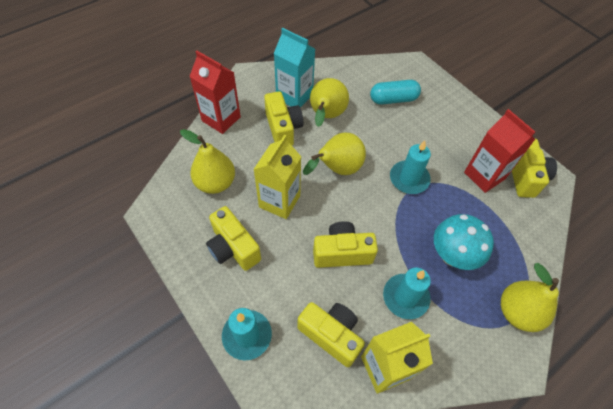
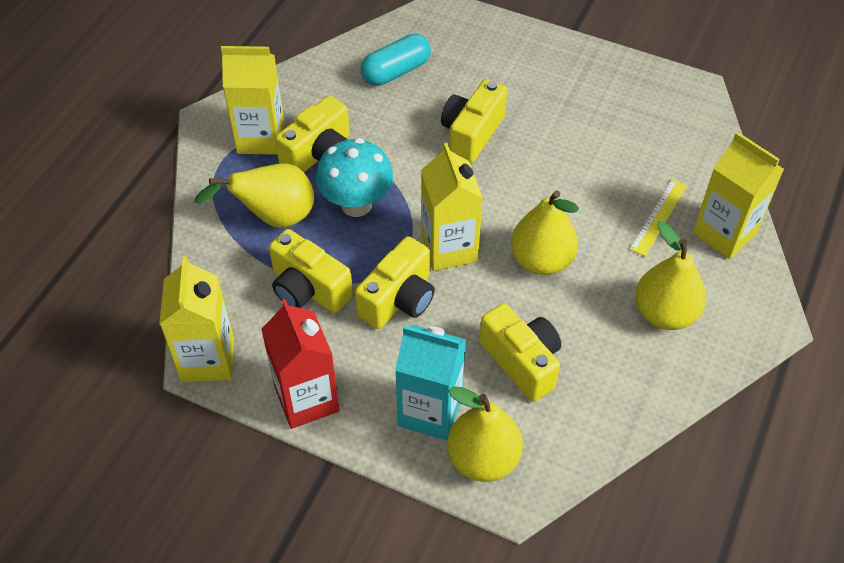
red carton: [189,51,241,134] [464,109,535,193] = 2 -> [261,299,339,429] = 1
turquoise candle: [222,308,272,361] [383,268,431,319] [390,140,431,194] = 3 -> none = 0
yellow carton: [253,135,302,219] [361,322,433,394] = 2 -> [159,256,234,382] [221,46,285,155] [421,143,483,271] [693,132,784,259] = 4
yellow ruler: none = 0 -> [630,179,687,256] = 1

